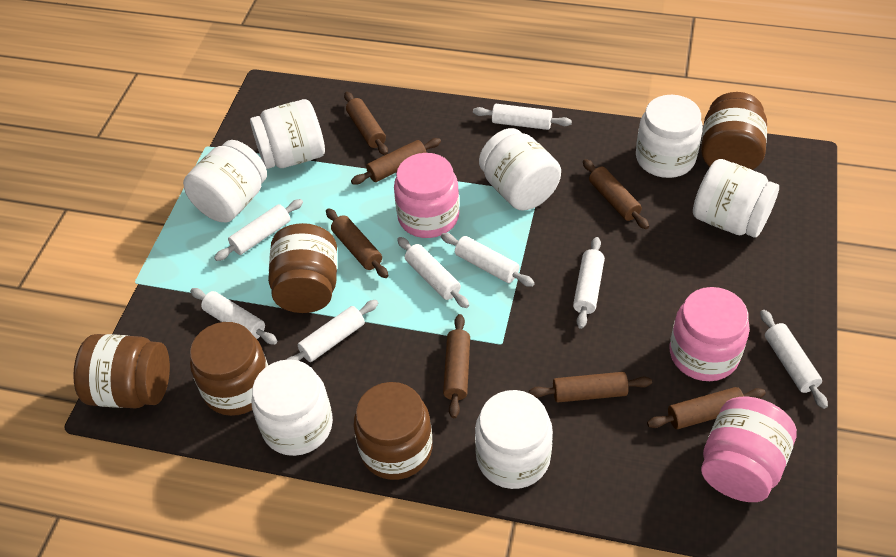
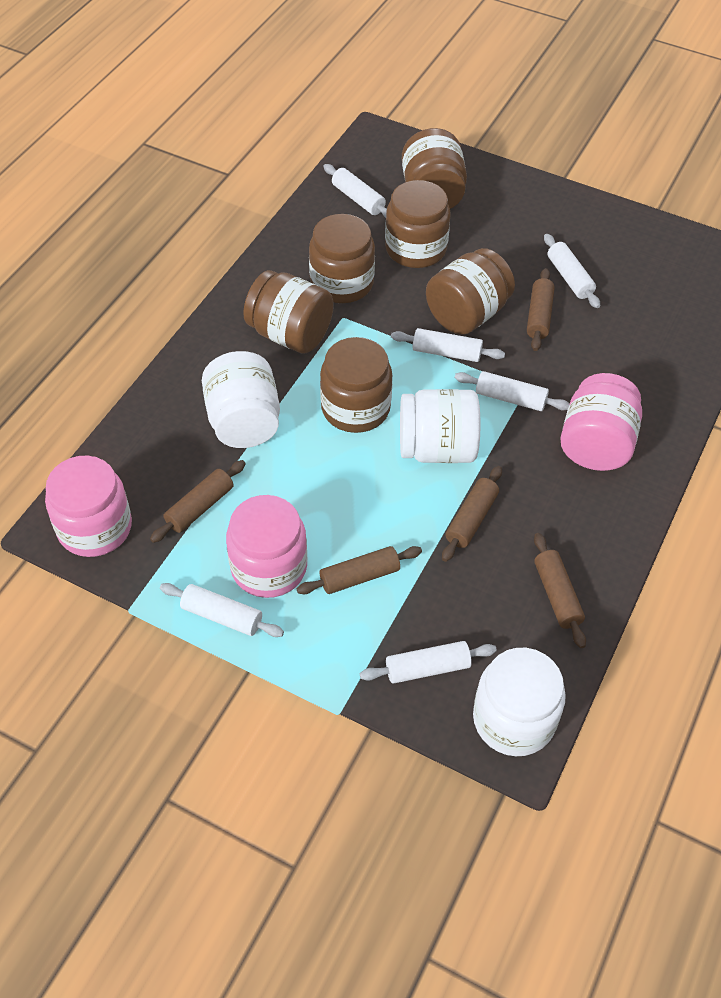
brown jar: [73,334,170,408] [190,322,268,416] [268,223,337,313] [353,382,432,480] [701,92,767,170] = 5 -> [243,270,334,354] [309,214,375,303] [320,337,392,433] [385,180,451,268] [402,128,467,209] [426,248,515,335] = 6
brown rolling pin: [326,208,388,278] [344,92,388,155] [351,138,441,184] [443,314,470,418] [529,372,652,402] [583,159,649,229] [647,387,766,429] = 7 -> [150,460,245,543] [296,546,422,594] [442,466,502,562] [527,268,555,351] [534,533,586,648] = 5
white jar: [183,140,267,222] [250,99,325,169] [252,359,333,456] [475,390,553,489] [479,128,561,211] [636,95,703,178] [693,159,779,238] = 7 -> [202,351,280,448] [400,389,480,463] [473,648,566,756] = 3
white rolling pin: [190,288,277,344] [214,199,303,261] [286,300,378,362] [397,237,469,308] [441,233,535,287] [473,104,572,130] [573,237,605,329] [760,310,828,409] = 8 -> [160,583,284,637] [323,164,387,218] [360,641,497,684] [391,328,505,362] [455,371,570,411] [544,234,600,308] = 6

